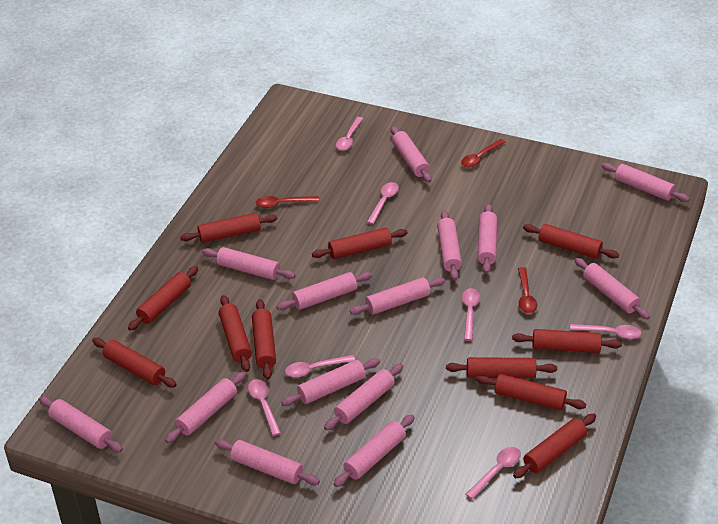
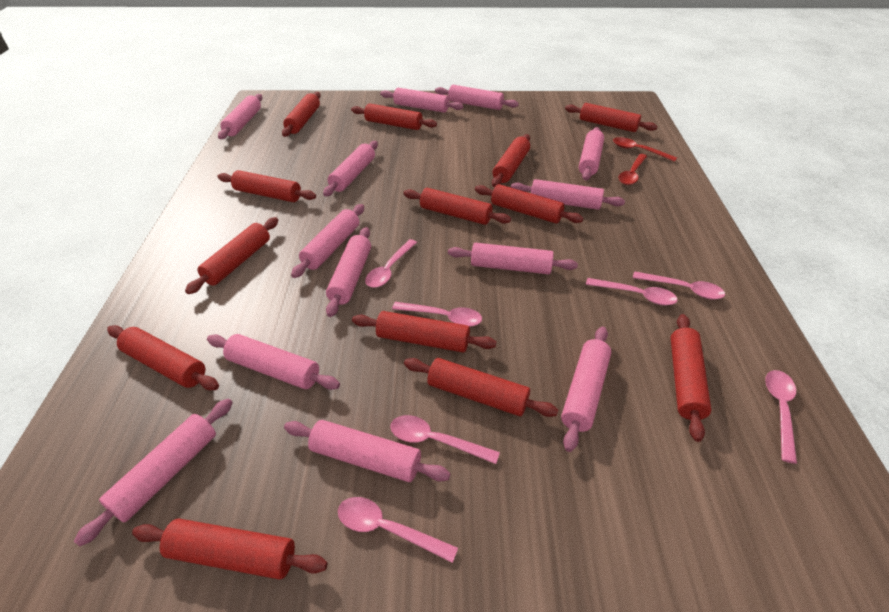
pink rolling pin: [39,396,123,452] [165,372,246,443] [202,247,295,280] [215,439,320,485] [276,272,372,310] [281,358,380,406] [324,364,403,430] [334,415,415,487] [350,277,445,315] [391,126,432,183] [437,210,462,281] [478,204,497,274] [575,258,650,319] [601,163,690,202] = 14 -> [74,398,233,547] [207,334,340,390] [218,94,262,139] [284,420,450,482] [291,204,364,278] [323,141,378,196] [326,227,371,317] [380,88,464,113] [435,85,519,110] [448,243,578,274] [511,179,625,210] [561,326,611,452] [579,127,604,181] = 13
red rolling pin: [92,338,177,388] [128,266,198,331] [180,213,277,243] [219,295,252,372] [252,299,276,379] [312,228,408,259] [446,357,557,378] [476,374,586,410] [512,329,622,353] [513,414,596,478] [523,224,619,259] = 11 -> [107,325,219,391] [132,519,327,579] [185,217,278,294] [218,170,316,202] [282,92,321,137] [351,103,437,130] [352,311,497,352] [403,188,511,225] [404,358,558,417] [475,184,583,224] [492,134,530,187] [565,103,657,132] [671,314,711,442] = 13
red spoon: [256,196,319,208] [461,139,505,167] [518,267,537,313] = 3 -> [613,137,677,162] [619,154,647,185] = 2

